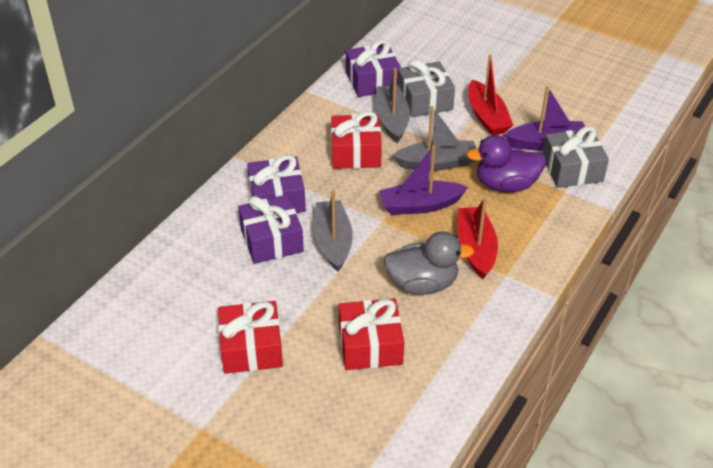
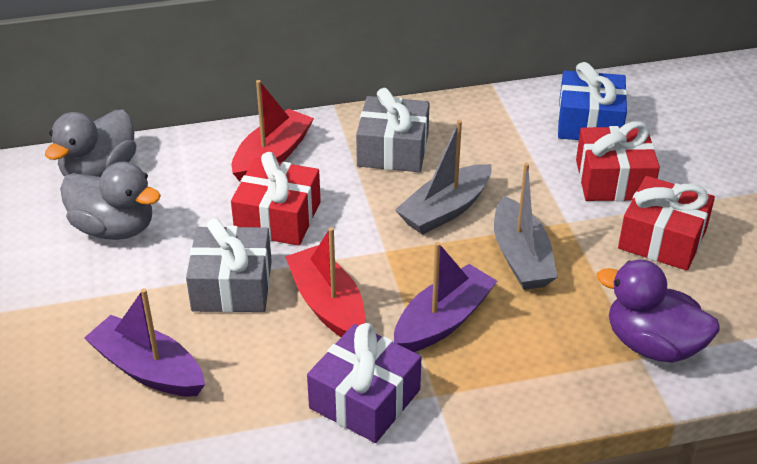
blue gift: none = 0 -> [558,62,627,140] = 1
grey boat: [314,190,353,272] [376,68,410,143] [392,106,476,171] = 3 -> [395,120,492,235] [494,163,558,290] = 2
grey duck: [383,231,474,295] = 1 -> [45,109,136,177] [60,162,161,240] = 2
purple gift: [238,195,304,264] [247,155,306,213] [346,40,401,97] = 3 -> [307,323,422,443] = 1

